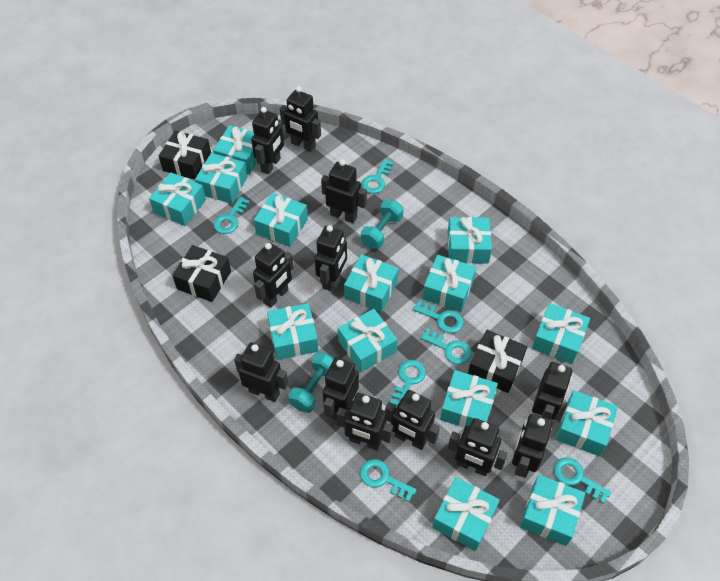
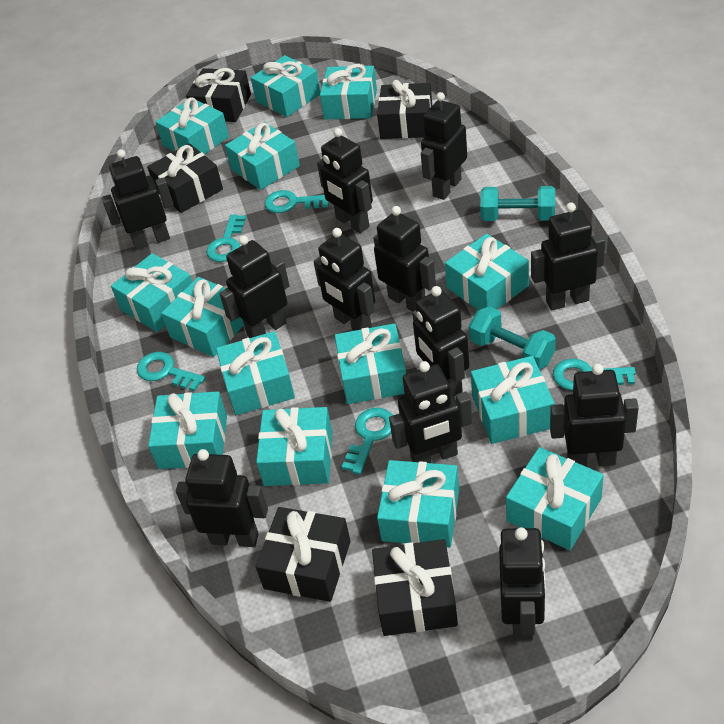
black gift: [159,130,211,180] [172,245,231,302] [468,330,527,393] = 3 -> [147,144,223,213] [186,68,251,122] [256,507,351,602] [372,539,458,636] [377,80,432,139] = 5
turquoise key: [213,197,250,234] [360,459,417,502] [361,159,394,194] [390,360,426,406] [413,300,464,333] [420,328,472,365] [554,457,611,504] = 7 -> [137,352,205,391] [206,214,246,262] [264,190,328,213] [342,408,393,474] [553,359,636,390] = 5

